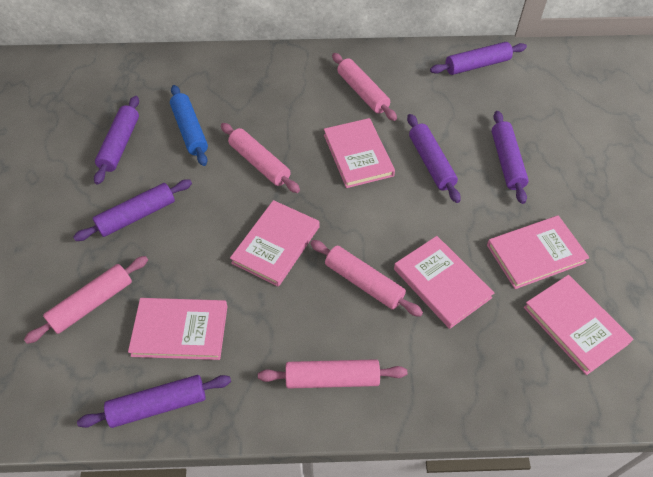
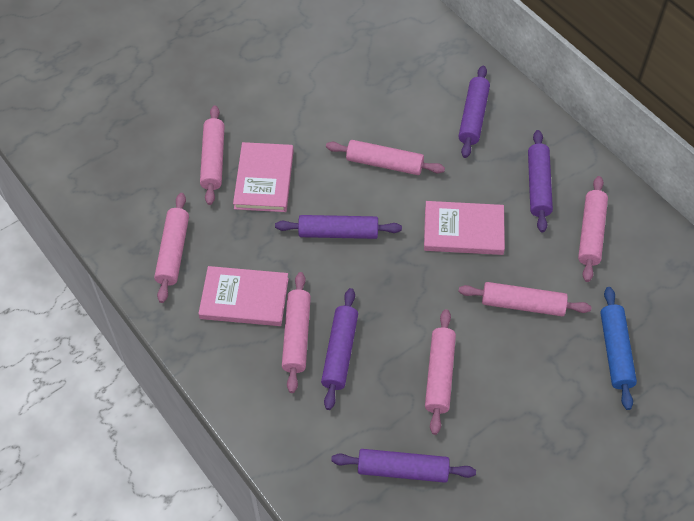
pink book: [128,298,228,360] [230,200,320,287] [324,118,395,188] [394,236,494,329] [487,215,590,289] [524,275,633,375] = 6 -> [198,266,289,326] [233,142,294,212] [424,201,505,255] = 3
pink rolling pin: [24,256,148,344] [221,123,300,193] [258,359,407,389] [310,240,423,317] [332,53,397,121] = 5 -> [154,193,189,303] [200,106,225,205] [282,272,311,393] [326,140,445,175] [425,309,456,435] [458,282,591,316] [578,176,608,282] = 7
purple rolling pin: [73,179,192,241] [77,375,231,428] [94,96,139,185] [407,114,461,203] [430,42,527,75] [491,111,529,204] = 6 -> [275,215,402,239] [321,288,358,410] [331,449,476,483] [459,66,490,158] [528,130,553,233] = 5

